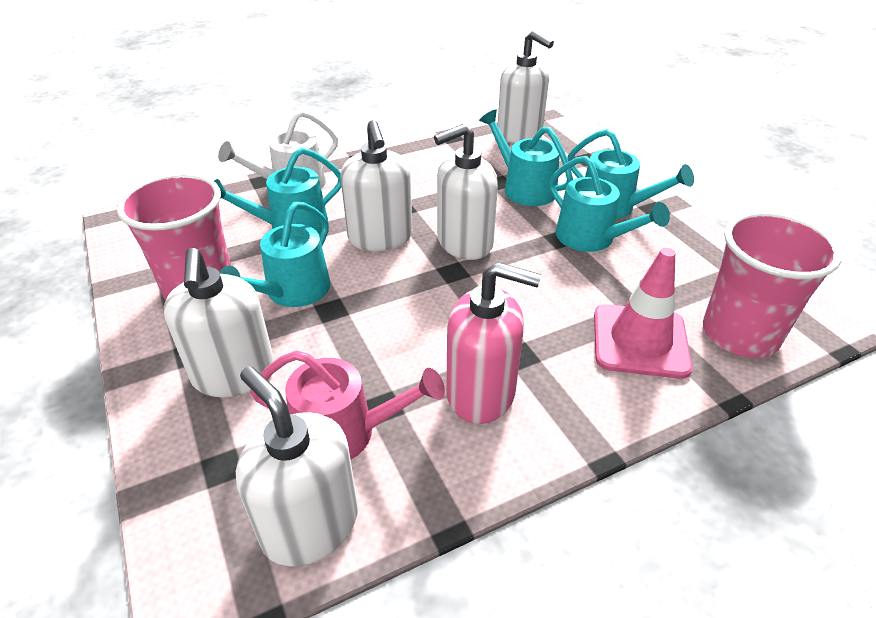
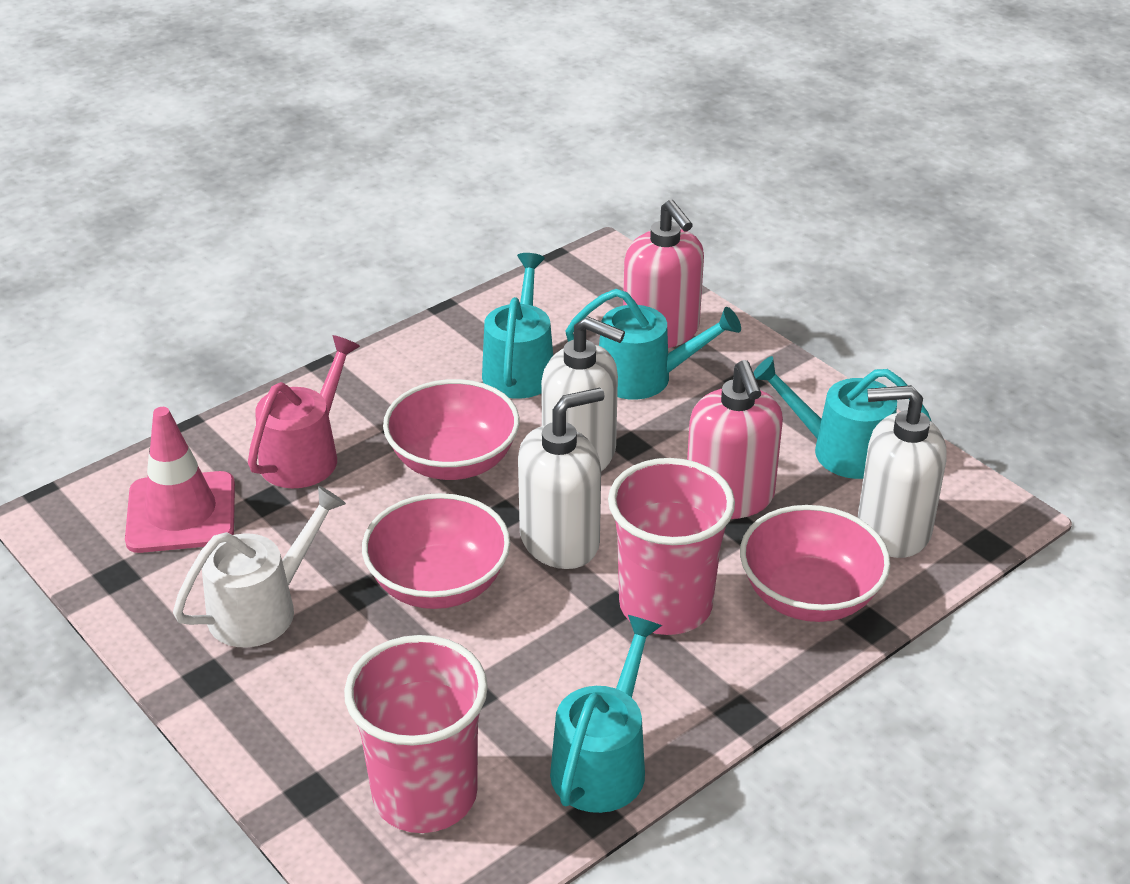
pink bowl: none = 0 -> [362,493,510,609] [383,379,520,480] [740,505,890,622] = 3
pink soap dispenser: [446,262,541,424] = 1 -> [623,200,704,348] [687,360,783,519] = 2
turquoise watering can: [214,147,342,234] [220,202,330,307] [479,110,573,206] [549,156,670,252] [567,129,694,219] = 5 -> [482,253,553,399] [550,615,662,813] [565,289,741,400] [753,356,932,479] = 4
white soap dispenser: [164,248,275,397] [236,366,358,567] [341,120,412,251] [434,124,498,260] [497,31,554,143] = 5 -> [518,387,604,569] [541,316,625,471] [858,385,946,558] = 3

